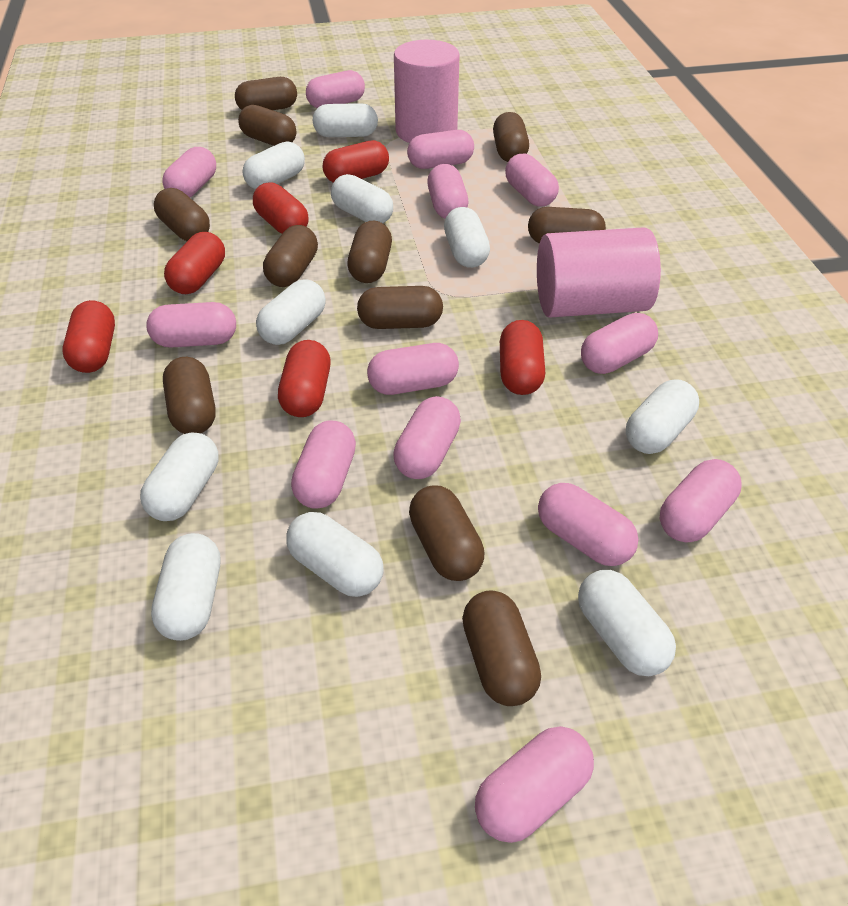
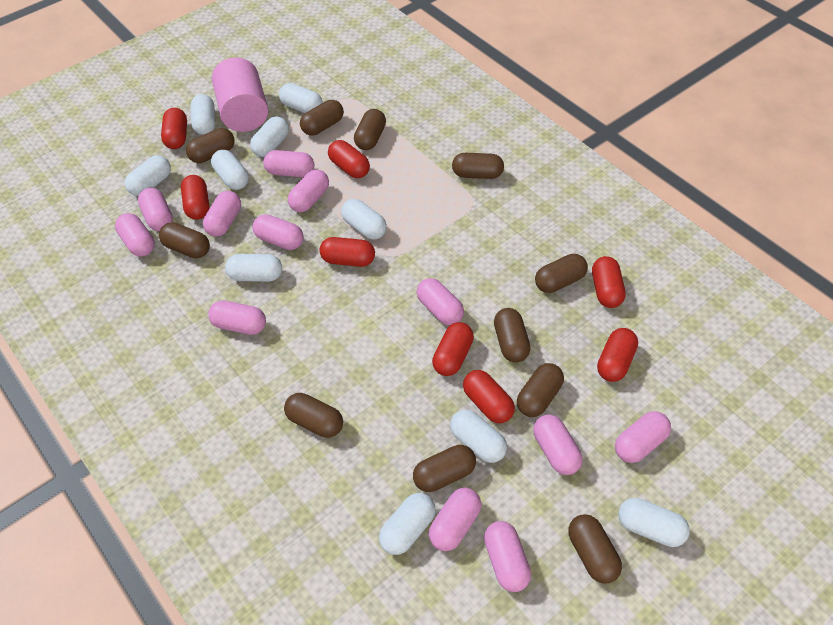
pink capsule: [146,302,236,348] [162,147,216,197] [291,421,356,509] [306,70,365,108] [367,343,459,395] [393,396,461,479] [407,130,474,169] [427,164,468,219] [475,726,594,843] [505,153,559,207] [538,483,639,566] [581,313,658,374] [660,459,741,543] = 13 -> [115,213,155,257] [138,188,173,231] [203,191,241,237] [208,300,266,335] [253,214,304,250] [263,150,314,177] [288,170,329,212] [417,278,464,325] [429,488,481,551] [484,521,531,592] [533,414,582,475] [615,411,671,463] = 12
pink cylinder: [394,40,460,143] [537,227,661,318] = 2 -> [212,58,268,132] = 1
red capsule: [63,300,115,373] [164,232,225,294] [253,182,309,234] [278,340,331,417] [323,140,389,182] [500,320,545,395] = 6 -> [161,108,187,149] [181,175,209,220] [319,237,375,267] [328,140,370,178] [432,322,474,376] [463,370,515,423] [592,256,626,308] [597,328,638,382] = 8

